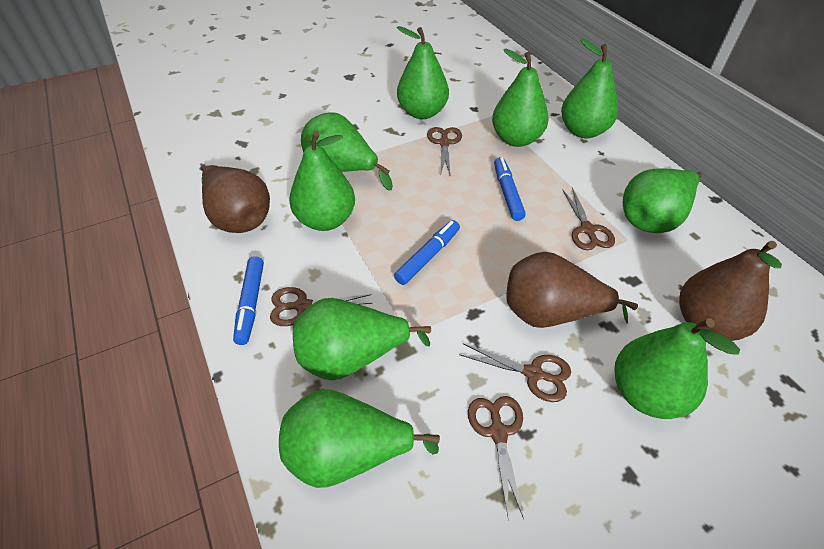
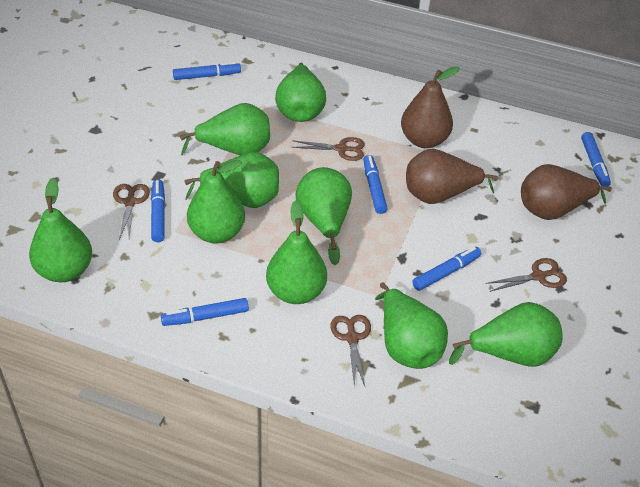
blue marker: [233,256,264,345] [394,220,460,285] [494,157,526,221] = 3 -> [151,179,165,242] [161,298,249,326] [173,62,241,80] [363,155,387,214] [412,247,481,291] [581,132,611,186] = 6
brown scissors: [270,287,372,326] [427,127,462,175] [459,343,571,402] [468,396,524,521] [562,187,615,250] = 5 -> [113,184,150,240] [291,137,365,161] [330,315,371,388] [486,258,567,292] = 4

